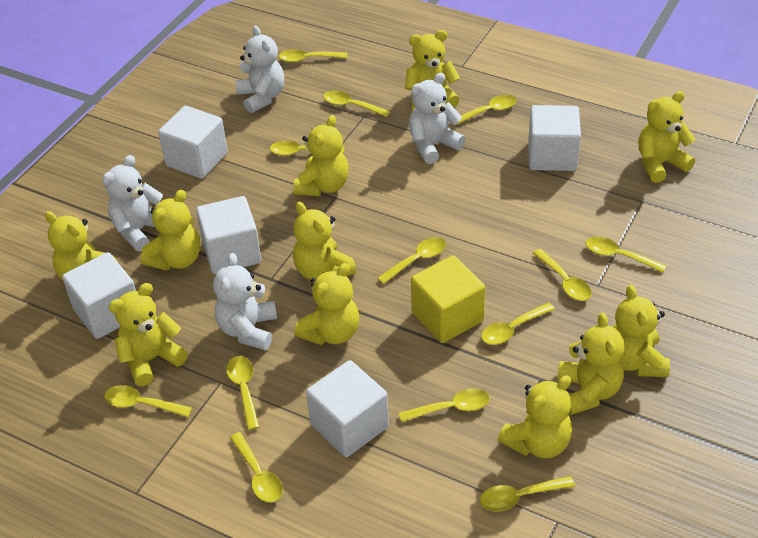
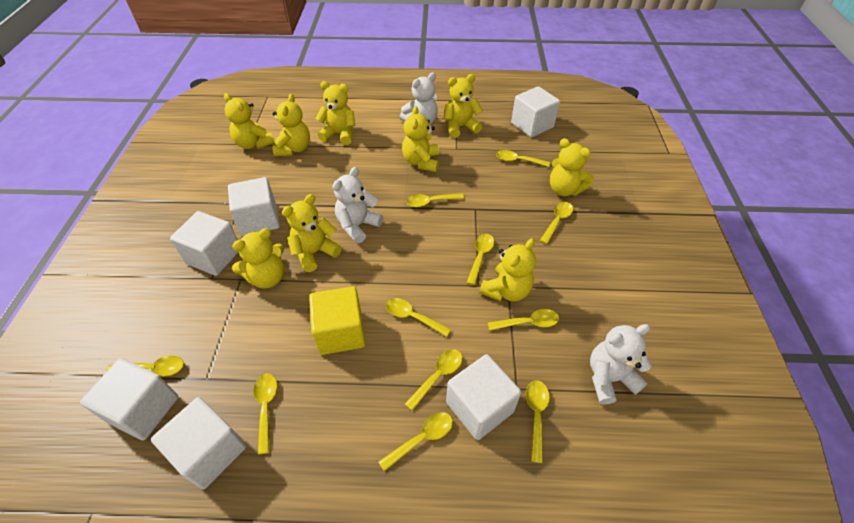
white cube: [62,252,136,339] [158,106,228,179] [196,196,261,274] [306,360,389,457] [528,105,581,171] = 5 -> [80,358,179,440] [151,397,246,489] [170,211,239,276] [228,177,280,236] [446,354,521,440] [511,86,560,138] = 6
white teddy bear: [102,155,163,251] [213,253,277,350] [235,26,284,113] [409,73,465,164] = 4 -> [332,167,383,243] [400,72,438,125] [590,324,652,405] = 3
yellow spoon: [104,385,192,417] [227,356,260,430] [230,432,283,503] [270,140,344,156] [279,49,347,63] [323,90,391,117] [377,237,446,284] [399,388,490,422] [454,95,516,126] [480,476,575,512] [481,302,555,345] [533,249,592,301] [585,236,667,273] = 13 -> [106,356,184,376] [253,373,277,455] [378,412,453,471] [386,298,451,337] [405,349,462,411] [406,193,464,207] [467,234,495,285] [488,309,559,331] [496,150,550,167] [526,380,550,463] [540,202,573,244] = 11
yellow teddy bear: [45,211,118,280] [108,283,188,386] [141,190,200,271] [293,115,349,196] [293,202,356,280] [294,263,359,345] [405,30,460,110] [498,375,572,458] [557,312,624,415] [612,285,670,377] [638,91,695,183] = 11 -> [224,93,275,149] [232,228,284,289] [273,94,310,156] [282,194,342,272] [316,81,355,145] [402,106,439,172] [444,74,483,138] [479,238,536,302] [550,138,594,196] = 9

